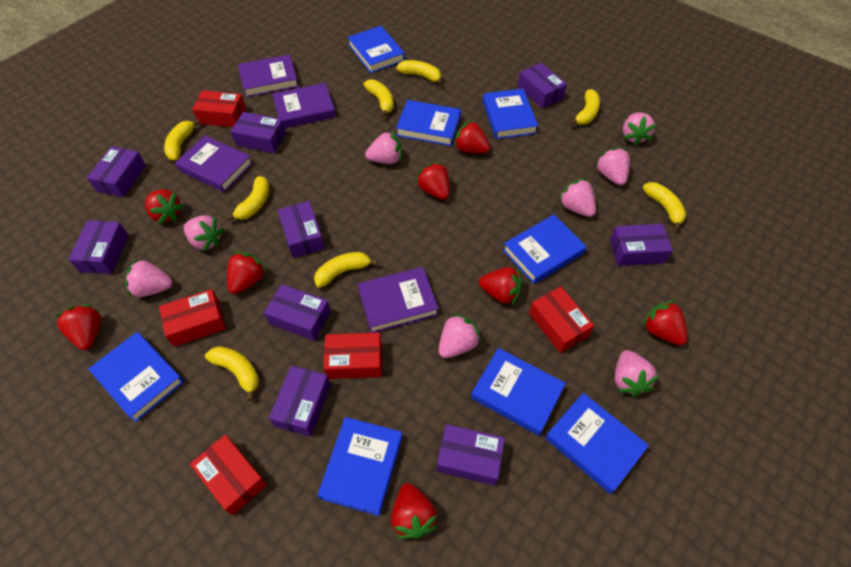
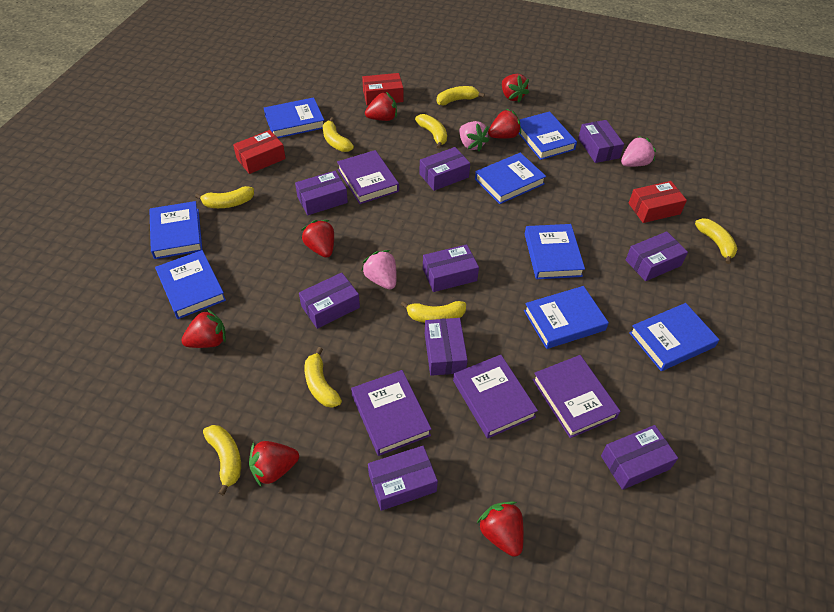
pink strawberry: [125,259,173,297] [184,215,224,252] [365,131,402,164] [439,313,481,358] [558,178,596,217] [595,147,630,185] [615,350,660,397] [623,112,657,146] = 8 -> [361,250,397,289] [459,121,489,151] [621,136,656,167] = 3
red box: [159,289,226,347] [190,435,267,515] [192,90,246,127] [323,332,382,379] [529,286,594,353] = 5 -> [233,130,286,174] [362,73,403,106] [629,181,687,223] = 3
red strawberry: [55,305,101,350] [145,189,184,224] [227,251,267,294] [391,483,438,539] [416,162,450,200] [454,120,490,154] [479,267,522,306] [642,301,688,345] = 8 -> [181,309,226,348] [249,441,299,486] [301,220,334,258] [365,92,397,121] [477,501,524,557] [488,109,521,139] [502,74,529,102] = 7

